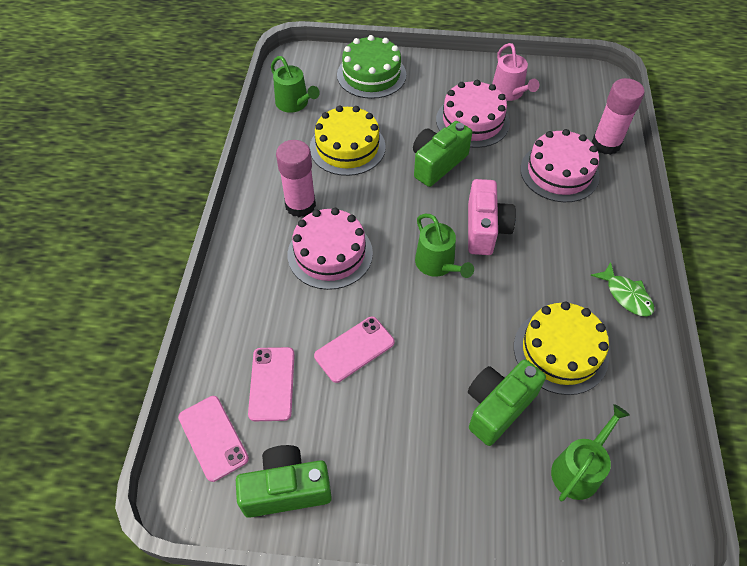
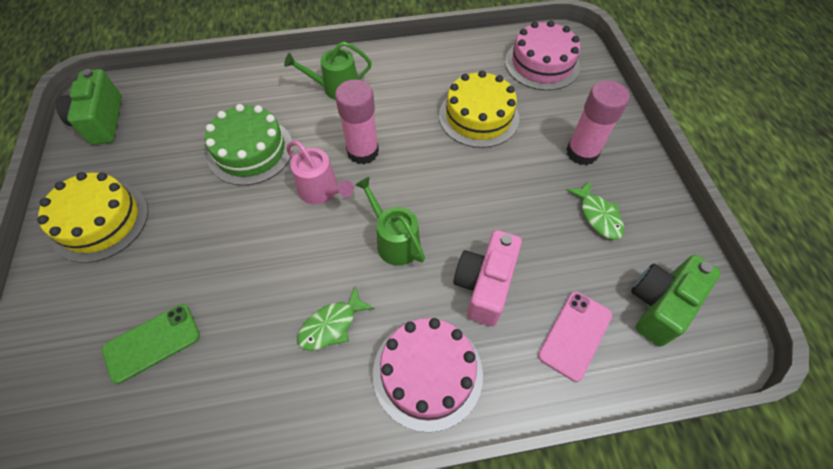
green camera: [236,445,332,518] [413,121,472,187] [468,359,546,446] = 3 -> [56,69,122,145] [631,255,721,347] = 2
green fish: [591,262,654,316] = 1 -> [297,285,375,351] [566,180,624,240] = 2
green phone: none = 0 -> [102,304,200,384] = 1
green watering can: [271,56,320,113] [415,214,474,278] [551,404,630,502] = 3 -> [284,42,372,100] [355,177,425,266] = 2
pink cake: [288,208,373,290] [436,80,510,148] [520,129,600,202] = 3 -> [373,318,483,432] [505,20,580,91] = 2
pink phone: [178,396,249,482] [248,347,295,421] [314,317,395,383] = 3 -> [538,292,612,382] = 1

